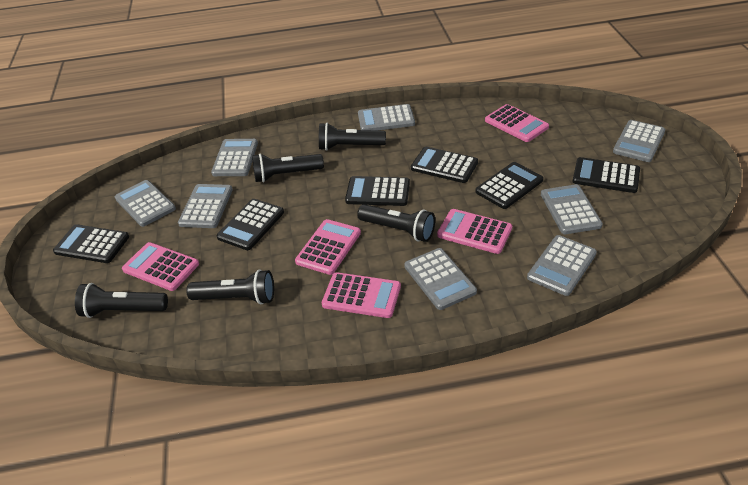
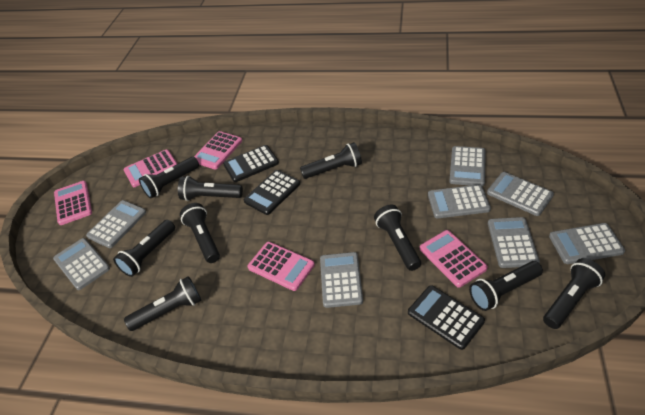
black calculator: [53,224,129,263] [217,199,284,250] [345,176,410,206] [411,147,478,183] [476,162,543,209] [572,157,640,193] = 6 -> [223,145,279,182] [244,170,300,215] [408,285,485,350] = 3
black flashlight: [75,283,168,318] [186,270,274,305] [252,154,324,182] [319,123,386,151] [357,204,435,242] = 5 -> [113,220,175,277] [124,276,201,331] [139,157,199,198] [178,176,243,201] [180,203,220,263] [300,142,362,179] [374,205,421,271] [469,261,543,311] [543,258,605,329] = 9

